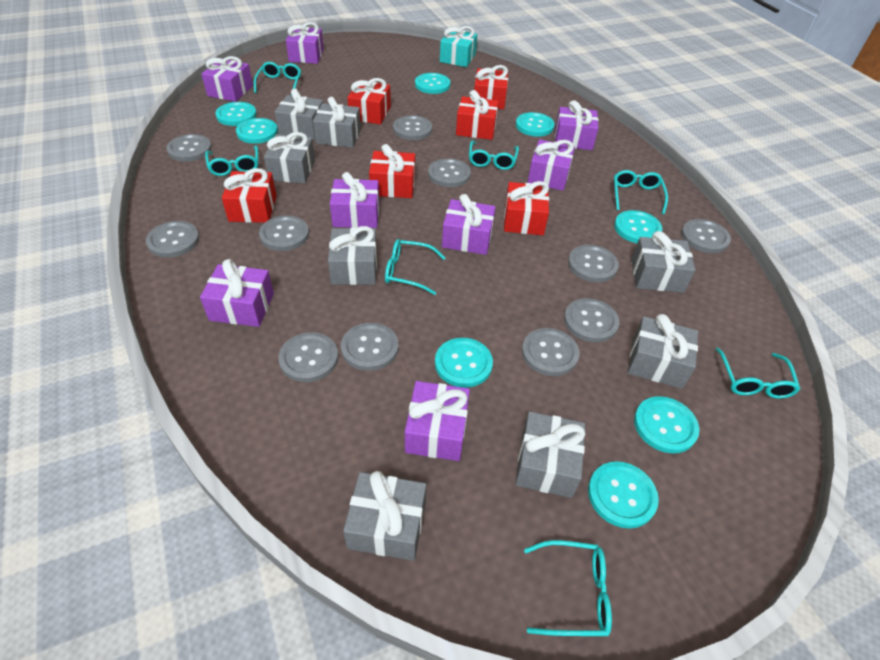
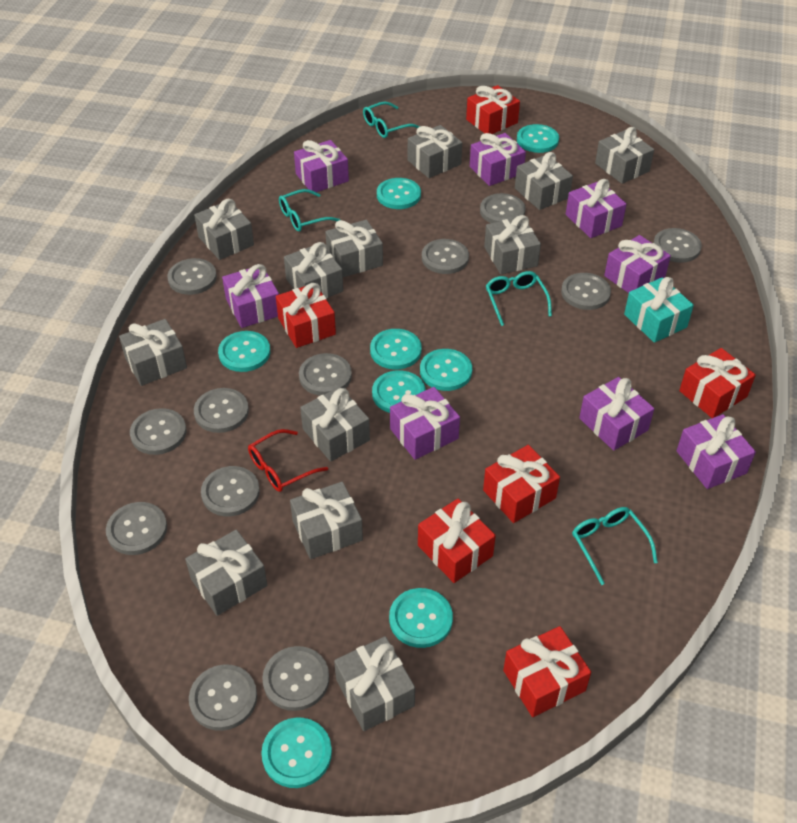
grey button: [146,221,200,258] [166,134,212,162] [259,215,309,251] [278,332,338,382] [341,323,398,371] [393,115,432,140] [428,158,471,187] [522,328,579,376] [564,298,619,342] [568,245,619,282] [681,219,731,253] = 11 -> [106,502,167,555] [130,408,186,455] [167,258,217,295] [189,664,257,731] [194,388,249,433] [201,466,260,516] [262,646,329,711] [299,353,352,395] [422,239,469,274] [480,193,526,223] [561,273,611,310] [653,228,702,263] = 12
grey gift: [264,132,315,184] [275,88,323,140] [313,97,361,148] [328,226,377,285] [343,471,426,561] [515,412,586,498] [628,314,698,389] [631,231,696,293] = 8 -> [119,319,187,386] [185,530,267,616] [194,199,254,260] [284,242,343,298] [290,482,363,559] [300,387,370,462] [325,220,383,277] [334,636,415,731] [408,125,462,178] [484,215,541,274] [515,152,573,210] [595,127,654,184] = 12
red glasses: none = 0 -> [248,429,328,492] = 1
turquoise glasses: [205,145,258,176] [254,62,301,95] [385,239,445,295] [469,141,519,170] [524,540,612,636] [614,170,668,215] [716,348,800,398] = 7 -> [279,189,340,232] [363,102,420,138] [486,271,552,326] [572,507,658,585] = 4

